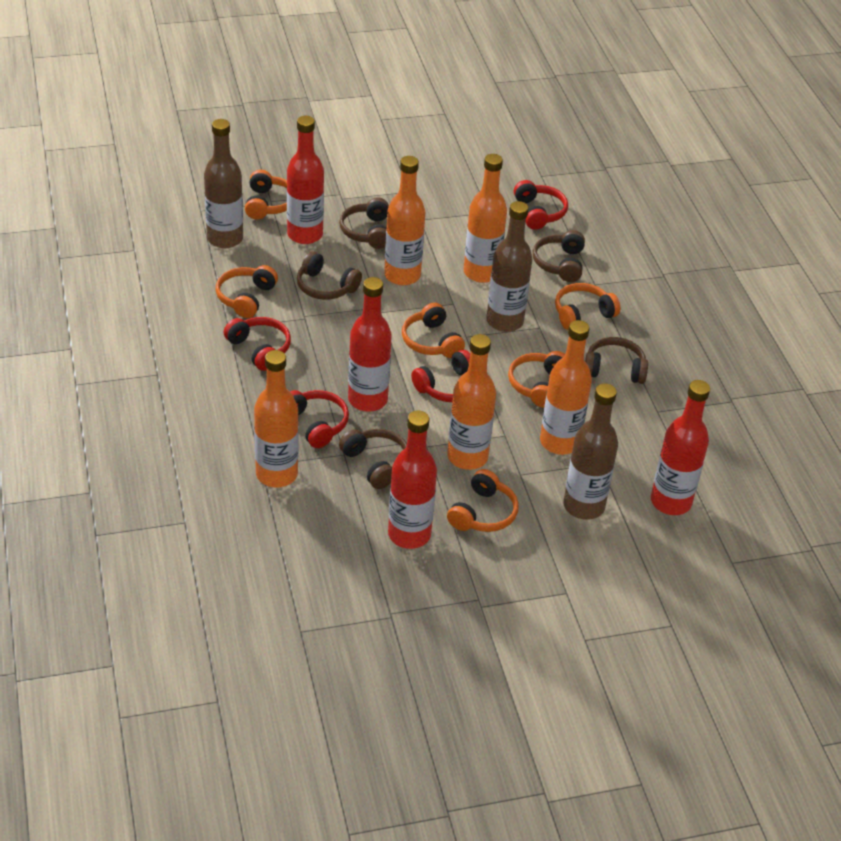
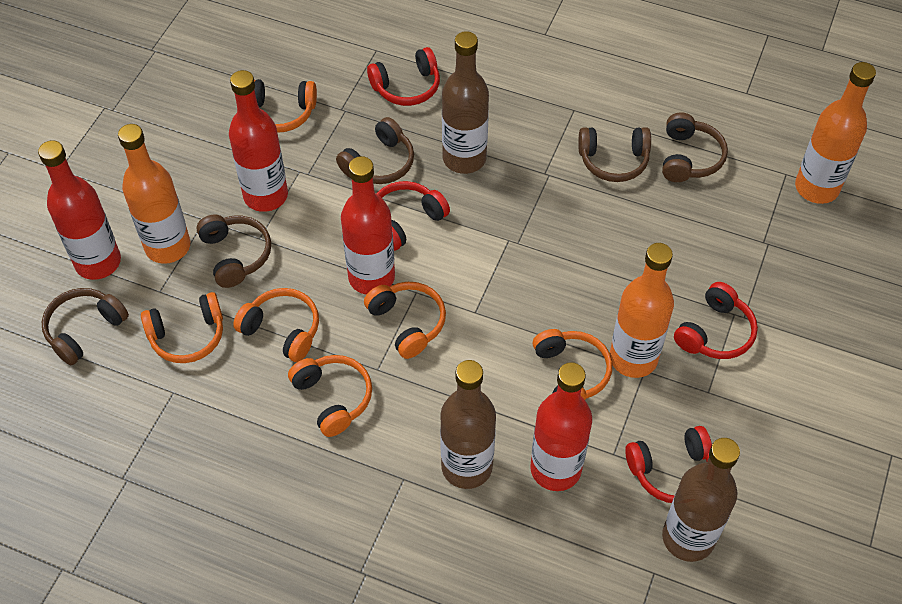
orange bottle: [254,350,299,488] [384,156,425,285] [447,334,496,470] [464,154,507,283] [540,320,592,455] = 5 -> [118,124,190,264] [610,243,674,378] [795,62,876,204] = 3

